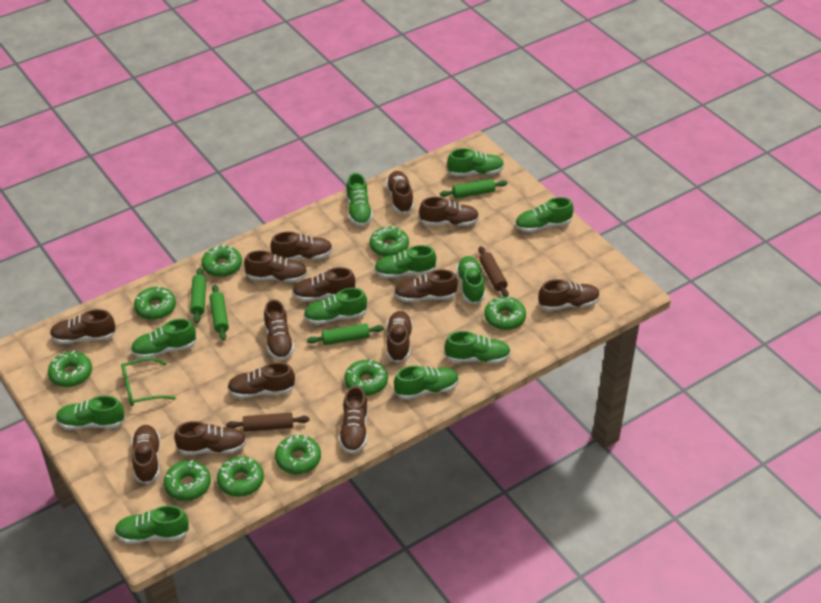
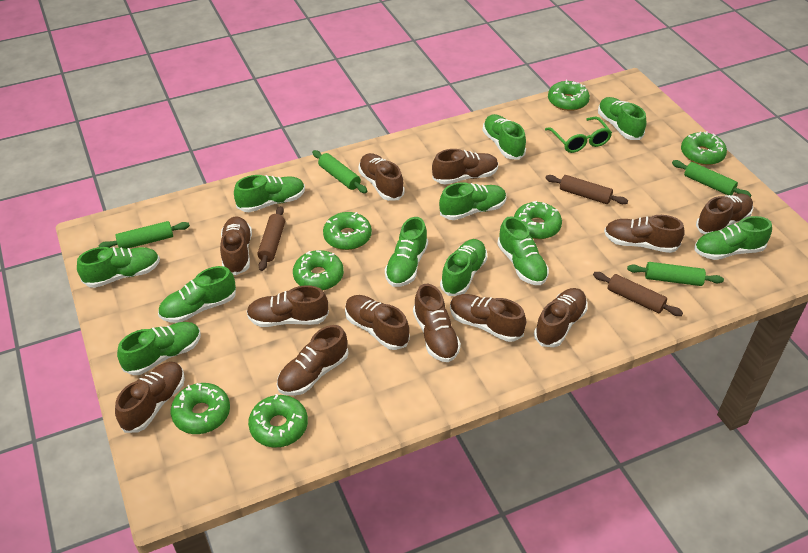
brown rolling pin: [226,413,310,432] [479,246,509,297] = 2 -> [257,206,285,271] [545,175,628,204] [593,272,683,316] = 3
brown shoe: [50,309,116,344] [132,425,160,484] [174,421,247,455] [227,362,295,398] [244,250,307,282] [264,299,294,361] [270,231,333,260] [292,267,356,302] [339,386,368,454] [386,171,414,214] [387,311,413,363] [394,269,458,302] [419,197,479,226] [538,279,600,311] = 14 -> [115,362,185,433] [220,216,252,275] [247,285,329,327] [277,325,348,396] [345,295,410,350] [358,153,405,201] [413,284,461,362] [432,149,498,184] [450,294,526,342] [534,288,588,347] [604,215,685,253] [696,193,753,234] = 12
green donut: [48,351,92,387] [134,286,176,320] [164,460,211,501] [202,244,242,277] [217,456,264,497] [275,434,321,474] [344,359,388,396] [369,226,409,257] [484,296,526,330] = 9 -> [171,383,230,434] [248,394,308,448] [293,250,344,290] [323,212,372,250] [514,201,562,239] [548,80,590,111] [681,131,727,165] = 7

